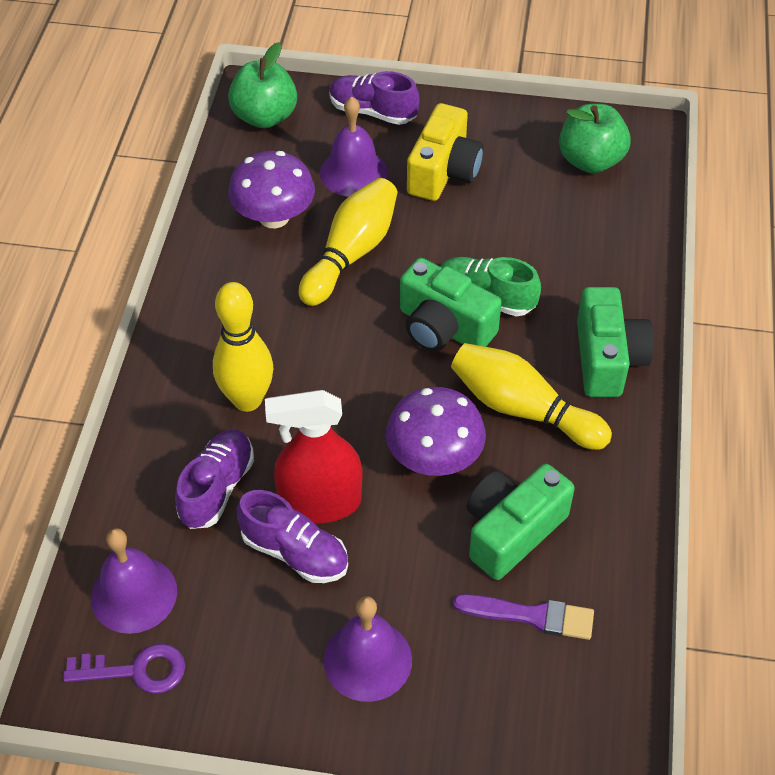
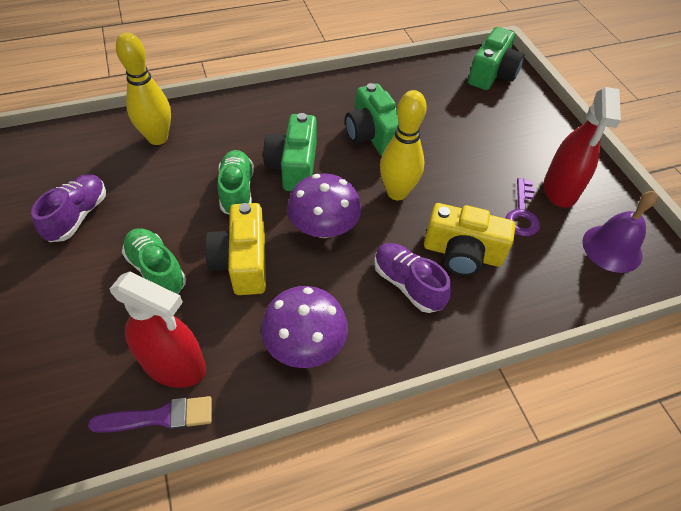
green apple: [228,42,297,128] [559,104,631,173] = 2 -> none = 0
green shoe: [440,257,541,317] = 1 -> [122,228,186,294] [217,150,254,215] = 2
purple bell: [91,528,177,634] [320,96,388,197] [323,596,412,702] = 3 -> [582,191,658,273] = 1
purple shoe: [175,429,254,529] [237,490,348,583] [329,71,420,125] = 3 -> [31,174,106,242] [374,243,451,313] = 2
red spray bottle: [265,390,362,523] = 1 -> [110,272,206,388] [544,87,621,208] = 2
yellow bowling pin: [213,282,273,412] [299,178,398,306] [451,343,612,450] = 3 -> [116,32,171,145] [380,90,427,200] = 2
yellow camera: [407,103,484,201] = 1 -> [205,203,266,295] [424,203,515,276] = 2

